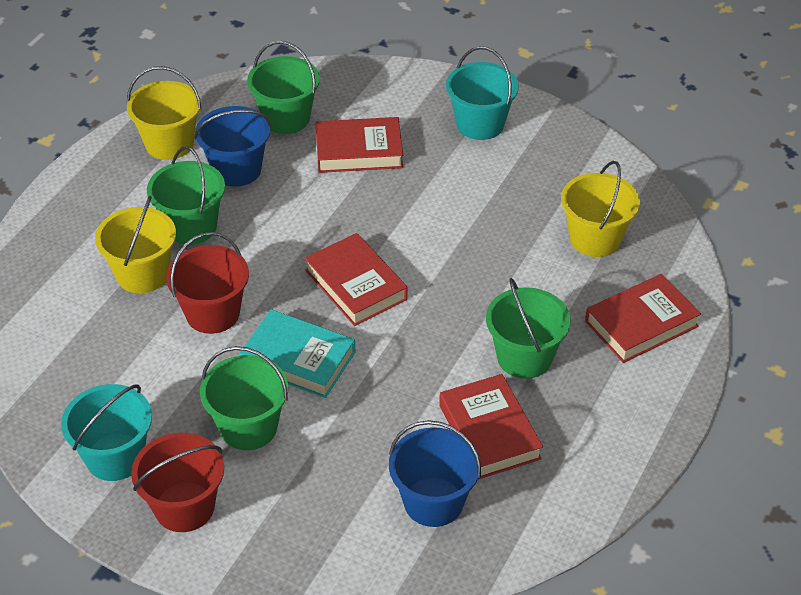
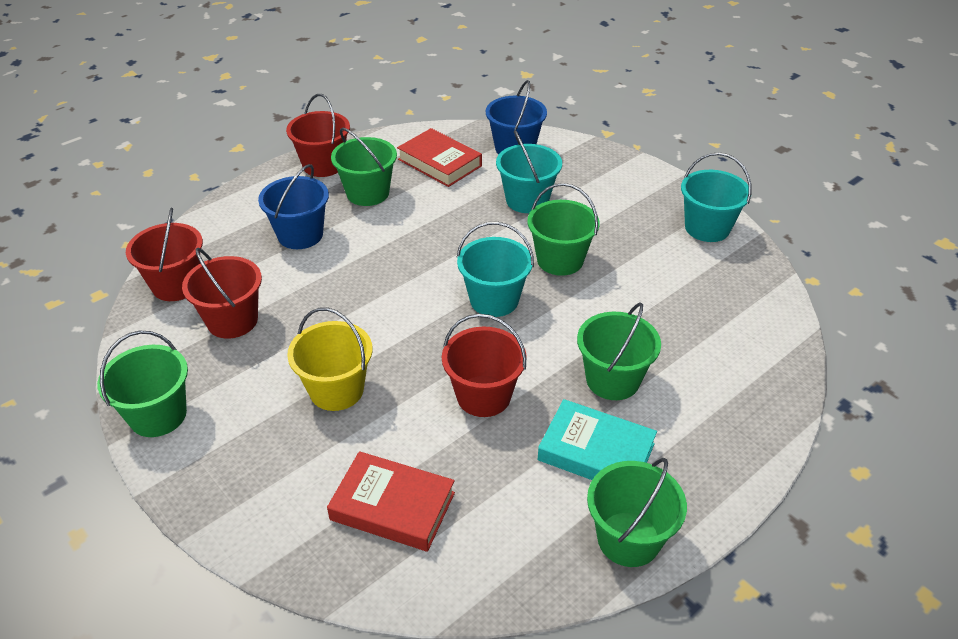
green bucket: [147,146,225,245] [200,346,288,450] [247,41,320,134] [486,278,571,379] = 4 -> [97,330,188,437] [331,127,397,206] [527,183,600,276] [577,302,661,400] [587,458,687,567] = 5
red book: [305,233,408,326] [315,117,403,173] [439,374,543,479] [585,274,701,363] = 4 -> [327,451,455,552] [397,128,482,187] = 2
red bucket: [131,433,224,532] [166,232,249,334] = 2 -> [126,208,203,301] [182,248,262,339] [286,94,350,177] [442,314,527,417] = 4
turquoise bucket: [61,384,152,481] [446,46,519,140] = 2 -> [456,222,534,317] [496,130,562,213] [681,152,751,242] = 3
yellow bucket: [95,196,176,293] [127,66,201,160] [561,161,640,257] = 3 -> [287,307,372,411] = 1

